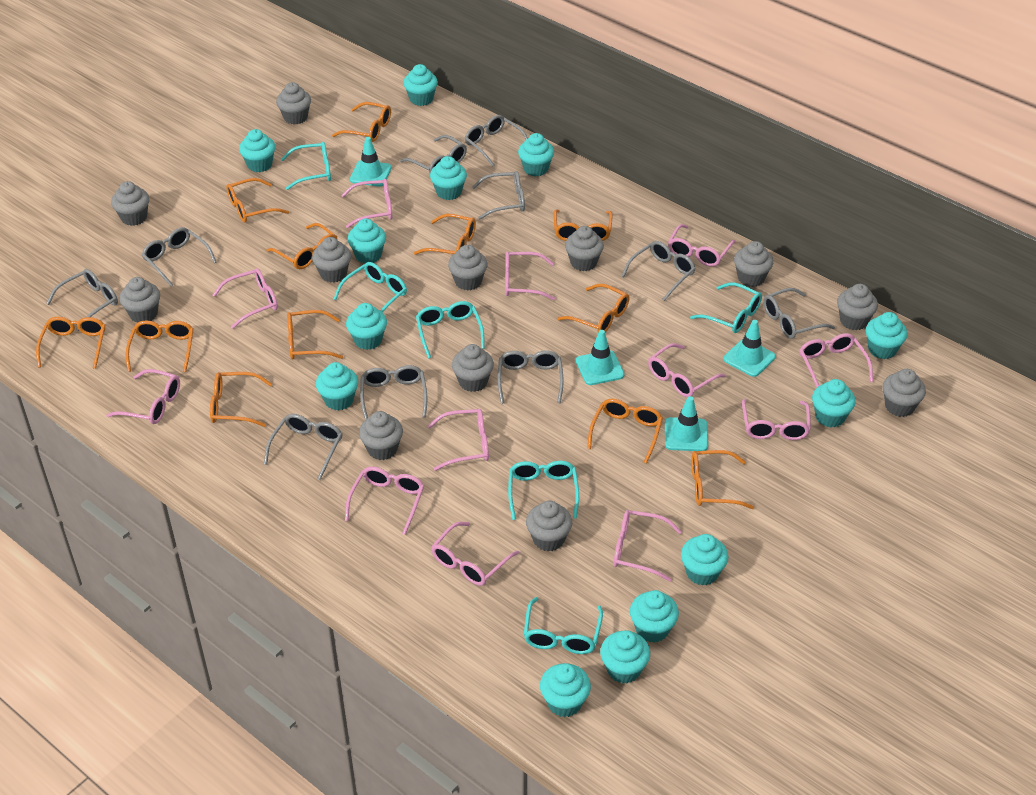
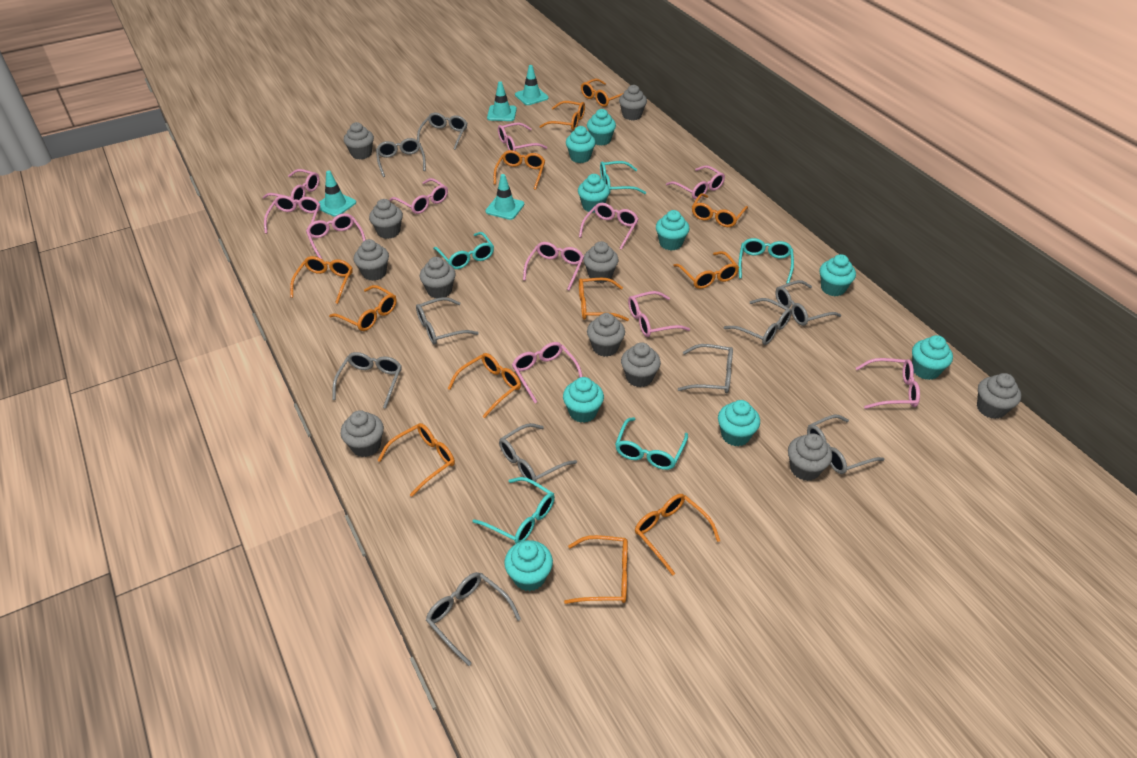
grey cupcake: [111,181,149,226] [120,277,160,323] [276,82,311,124] [312,237,351,282] [359,411,403,460] [448,245,488,291] [452,344,494,392] [526,501,572,551] [565,226,604,271] [734,241,773,287] [837,284,878,330] [882,369,926,417] = 12 -> [340,410,384,457] [344,122,374,160] [354,239,389,281] [369,199,403,239] [420,257,456,298] [583,241,619,283] [587,313,625,357] [619,85,647,120] [621,342,661,387] [788,433,832,481] [977,373,1021,419] = 11
pink glasses: [106,369,180,424] [213,268,278,329] [341,179,392,228] [345,467,424,535] [428,409,489,471] [431,522,519,586] [505,251,555,300] [614,510,682,582] [648,343,726,397] [668,224,735,267] [742,399,811,440] [799,333,873,387] = 12 -> [263,169,320,205] [264,195,320,234] [306,213,366,260] [389,178,448,214] [498,122,548,151] [512,342,583,403] [523,242,584,291] [579,203,639,250] [628,291,690,337] [666,165,725,199] [856,358,920,409] = 11
turquoise cupcake: [239,129,275,172] [316,362,358,410] [346,303,387,350] [347,218,386,263] [403,64,438,106] [430,156,467,200] [518,133,554,176] [540,663,591,717] [600,630,650,683] [630,590,679,643] [681,534,728,585] [812,379,856,427] [866,312,907,359] = 13 -> [504,540,553,591] [563,377,604,423] [566,126,596,163] [578,174,610,213] [587,109,616,146] [656,210,689,251] [718,400,760,446] [819,254,856,296] [912,335,953,380] = 9
turquoise glasses: [281,142,331,190] [334,262,407,313] [416,301,485,358] [508,461,579,520] [524,597,603,654] [690,282,762,333] = 6 -> [433,232,494,269] [473,477,555,544] [600,161,646,194] [615,417,688,470] [739,238,794,284] = 5

